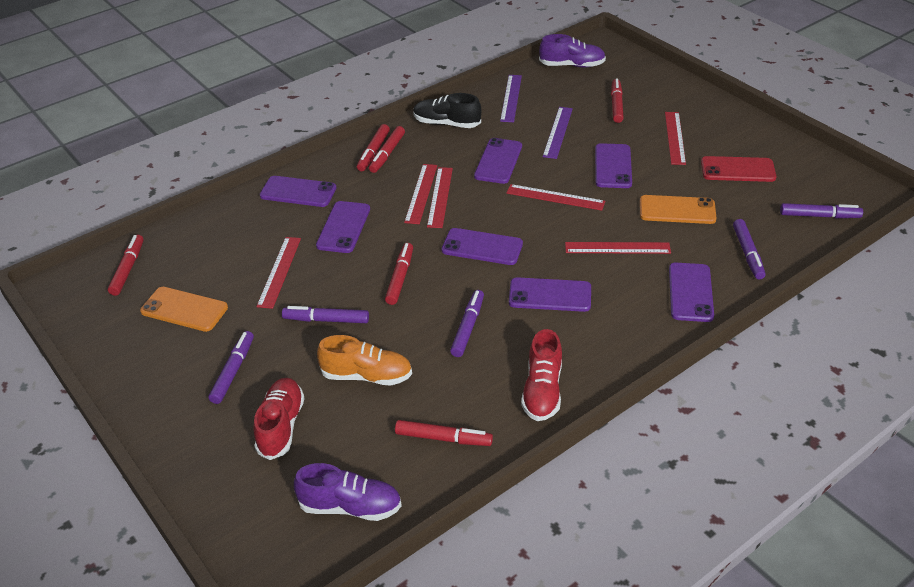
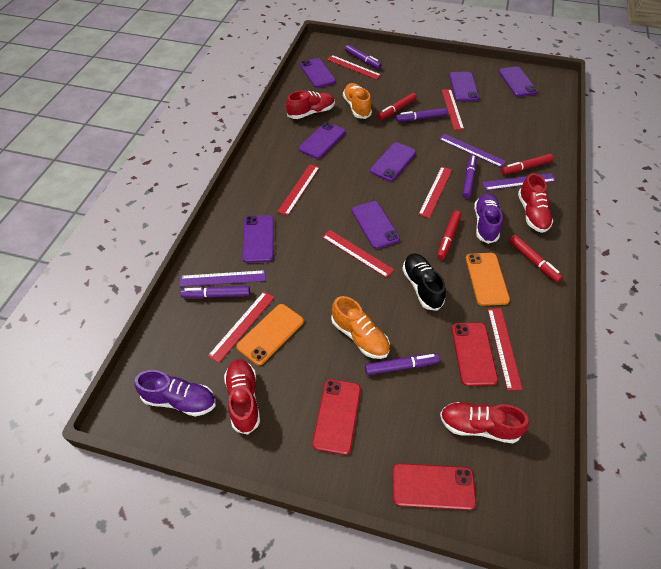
orange shoe: [317,335,412,386] = 1 -> [331,296,390,359] [343,83,372,119] = 2
purple ruler: [500,75,522,122] [543,107,573,159] = 2 -> [180,270,266,287] [439,134,506,167] [482,173,556,191] = 3
red marker: [108,235,144,296] [357,124,390,171] [369,126,405,173] [385,243,413,305] [395,420,493,446] [611,78,624,123] = 6 -> [378,93,417,120] [437,211,461,260] [501,154,553,175] [509,235,563,282] = 4
red phone: [701,156,776,182] = 1 -> [312,379,361,455] [392,463,476,510] [452,323,498,386] = 3
red ruler: [256,237,301,309] [404,164,437,224] [427,167,453,228] [506,184,605,211] [565,242,671,254] [665,112,686,165] = 6 -> [208,292,275,363] [277,164,320,216] [322,230,394,278] [327,55,381,80] [418,166,452,218] [441,89,464,130] [488,308,523,390] = 7
red shoe: [253,378,305,460] [521,329,562,421] = 2 -> [224,359,260,435] [286,90,335,119] [440,402,529,443] [518,173,553,233] = 4

